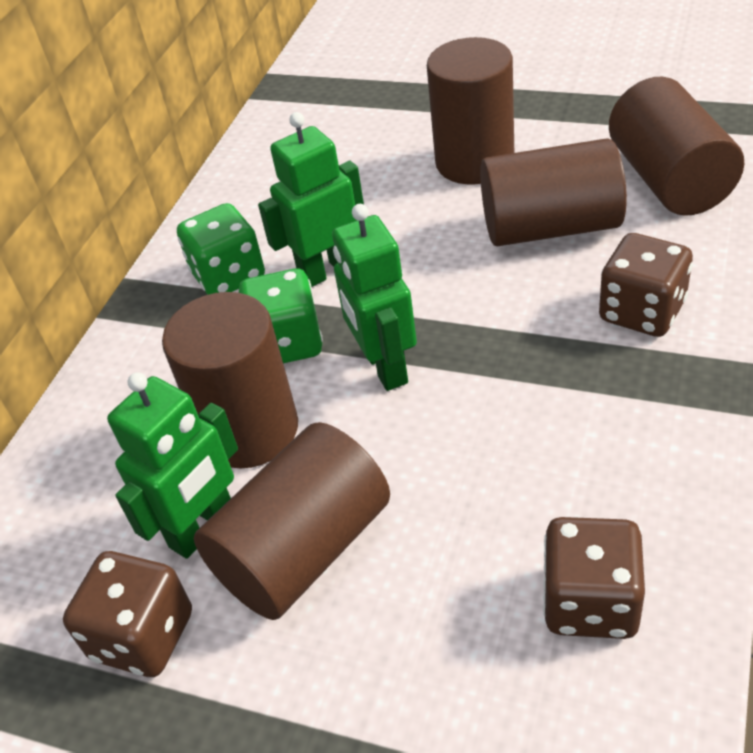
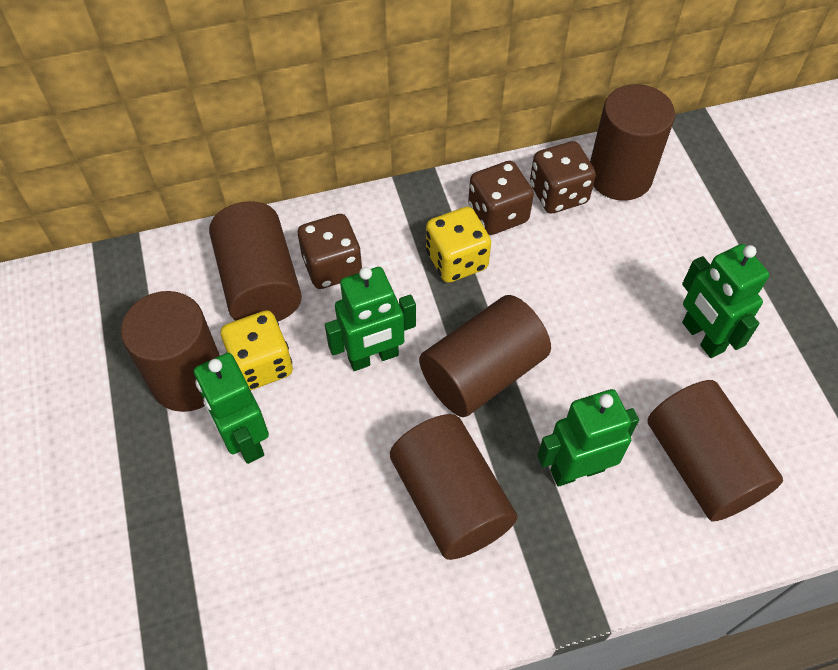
brown cylinder: [162,292,298,469] [194,422,390,620] [427,37,514,185] [480,138,627,246] [609,77,744,216] = 5 -> [121,291,220,412] [209,201,302,321] [390,414,517,560] [419,295,551,417] [590,84,675,201] [648,380,783,521] = 6
green dice: [177,203,265,295] [239,268,323,363] = 2 -> none = 0
green robot: [107,372,238,559] [258,112,364,287] [332,204,417,391] = 3 -> [194,353,269,464] [325,267,416,371] [537,389,639,487] [682,244,769,358] = 4
yellow dice: none = 0 -> [221,310,293,390] [426,207,491,283] = 2

